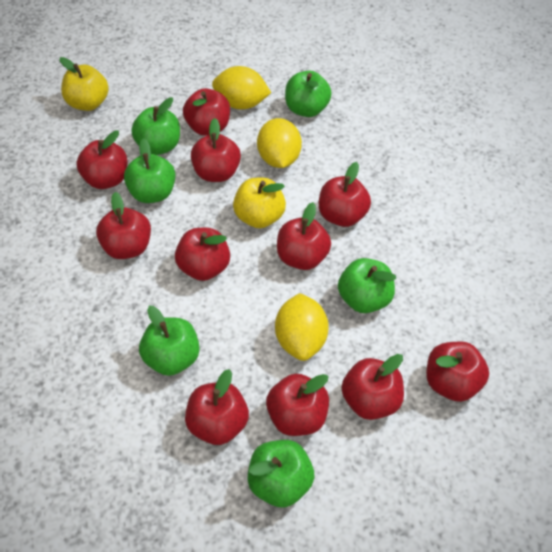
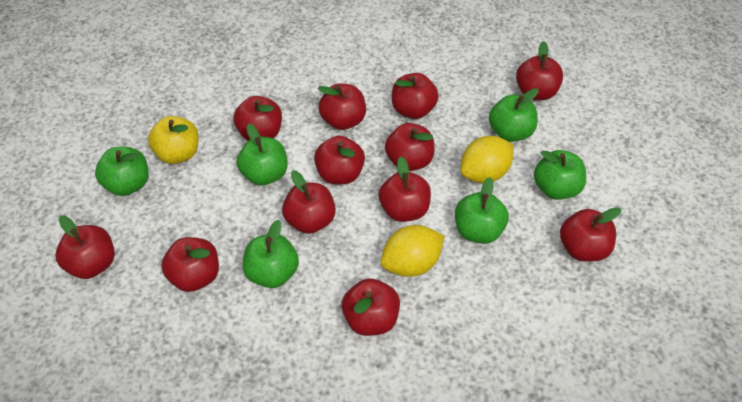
red apple: [76,131,128,189] [96,192,151,259] [175,228,230,281] [183,88,230,136] [185,369,249,445] [191,118,241,182] [266,374,329,436] [277,202,331,270] [319,162,371,227] [341,354,404,420] [426,341,489,402] = 11 -> [56,215,115,279] [161,237,219,292] [233,96,282,141] [282,170,336,234] [314,136,365,184] [317,83,366,130] [342,278,400,336] [379,156,431,222] [385,123,434,171] [392,73,439,119] [516,41,563,100] [560,207,621,262] = 12
yellow apple: [60,57,109,111] [233,178,286,228] = 2 -> [148,116,199,164] = 1
yellow lemon: [212,66,271,109] [257,118,302,168] [275,293,329,361] = 3 -> [381,225,445,277] [460,136,514,183] = 2

